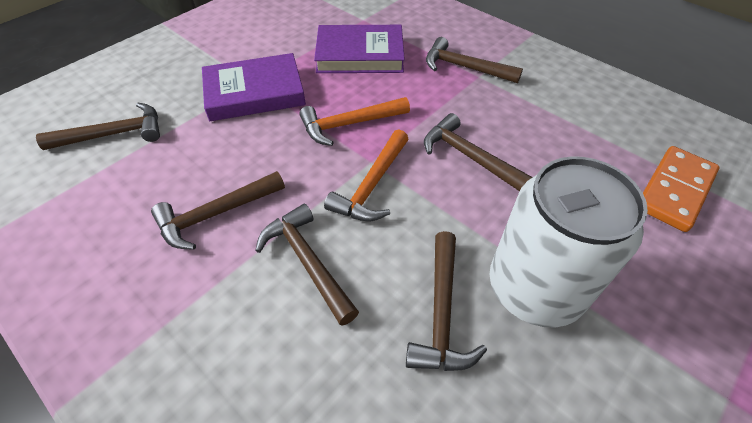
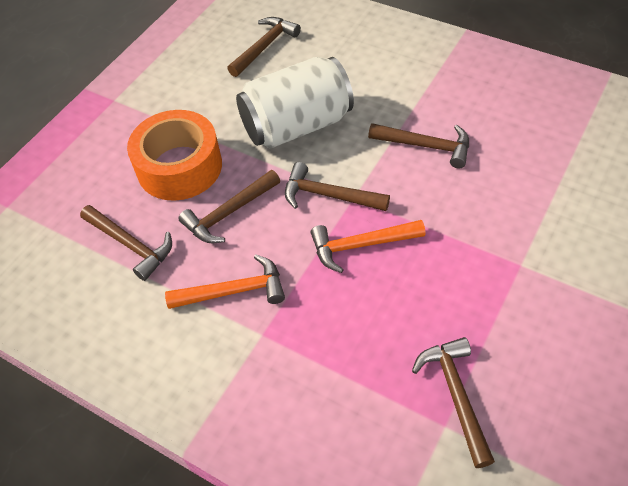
orange domino: [643,146,720,232] = 1 -> none = 0
orange tape: none = 0 -> [127,110,222,201] = 1
purple book: [202,53,306,121] [314,25,405,73] = 2 -> none = 0

